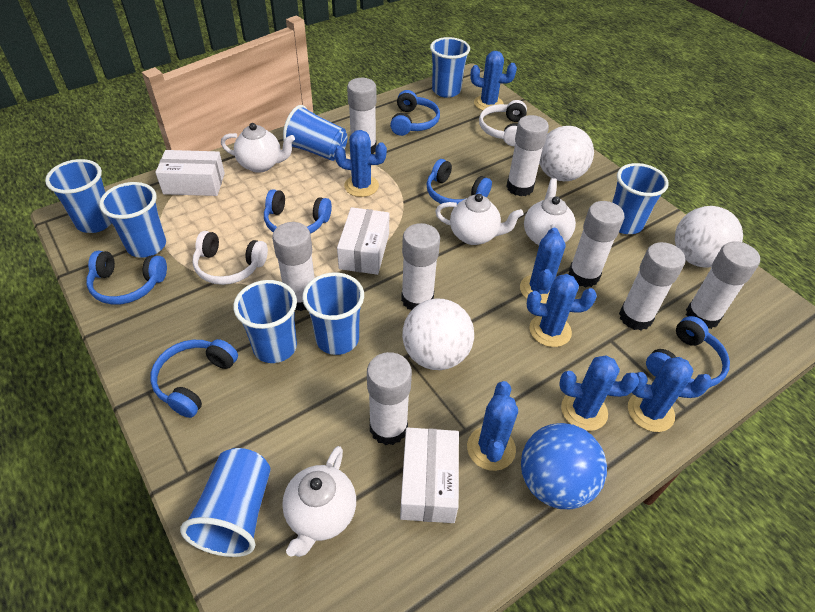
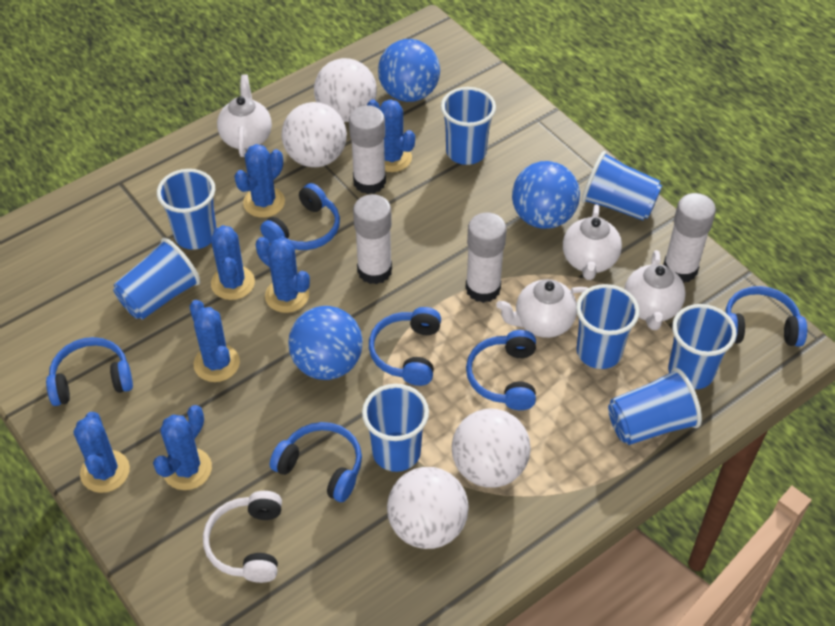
blue ball: [521,423,607,509] = 1 -> [288,306,363,380] [378,39,440,102] [512,161,580,229] = 3
white ball: [402,298,474,370] [539,126,594,181] [675,206,743,268] = 3 -> [282,102,347,167] [314,58,377,122] [387,467,469,549] [452,409,531,487] = 4
white box: [155,150,225,196] [337,207,389,275] [400,427,459,523] = 3 -> none = 0
white glue stick: [272,222,315,311] [347,78,377,154] [367,352,412,445] [401,223,440,310] [506,115,549,196] [568,201,624,287] [619,242,685,330] [686,241,760,329] = 8 -> [349,105,386,194] [353,194,392,284] [465,213,507,303] [663,193,716,283] = 4
white headphones: [193,231,268,285] [479,100,527,146] = 2 -> [203,491,282,583] = 1

